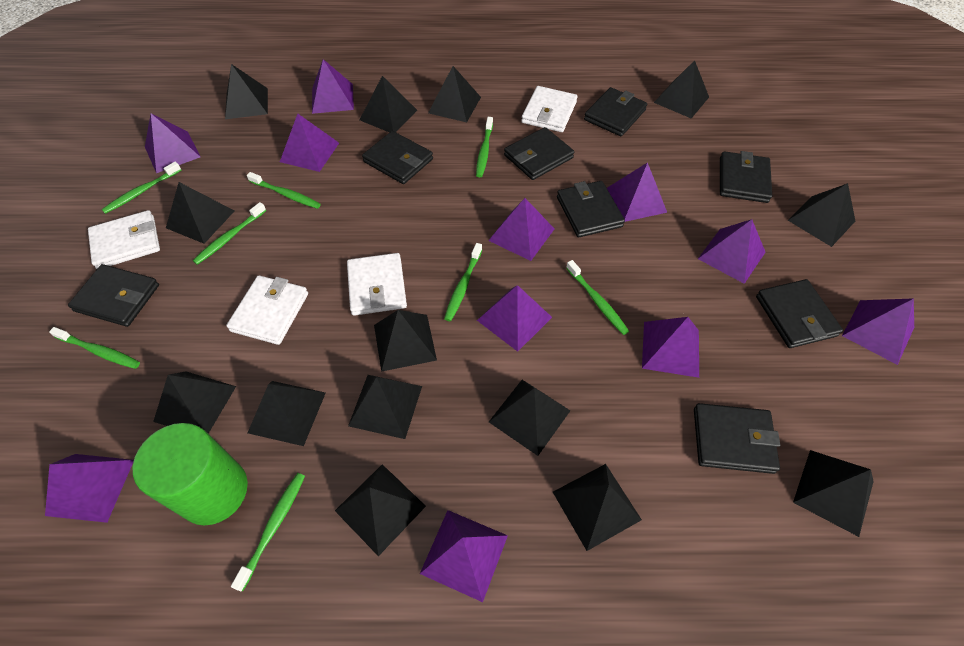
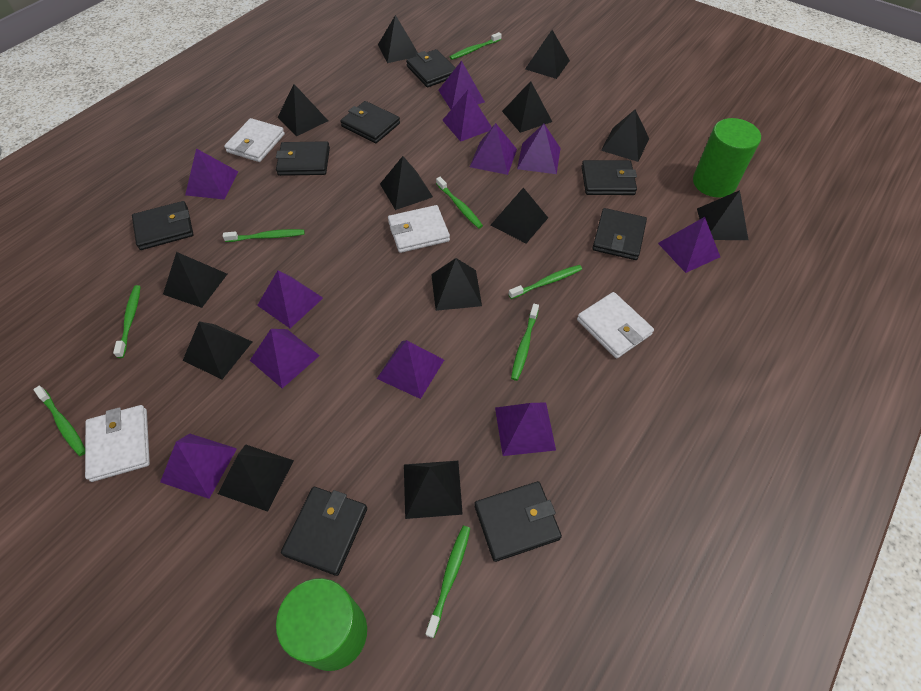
black pyramid: [153,371,236,434] [166,182,234,244] [225,64,268,119] [248,381,326,446] [335,464,426,556] [348,375,422,439] [360,76,417,132] [374,310,437,372] [428,66,481,122] [489,380,570,456] [553,464,642,551] [654,60,709,118] [788,183,855,247] [793,450,874,537] = 14 -> [163,252,227,308] [183,321,252,379] [218,444,294,512] [277,84,328,136] [378,15,418,63] [380,156,433,210] [404,461,463,519] [431,258,482,311] [490,188,548,243] [502,81,552,133] [525,30,570,79] [601,110,649,162] [697,190,748,240] = 13
green cylinder: [133,423,248,526] = 1 -> [276,578,367,671] [693,118,761,198] = 2

